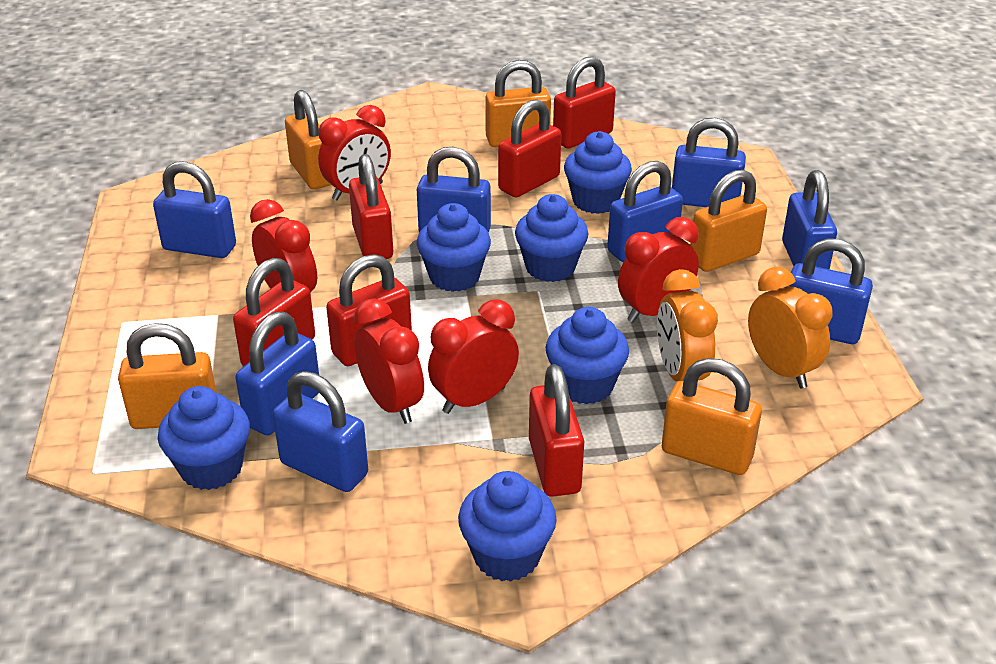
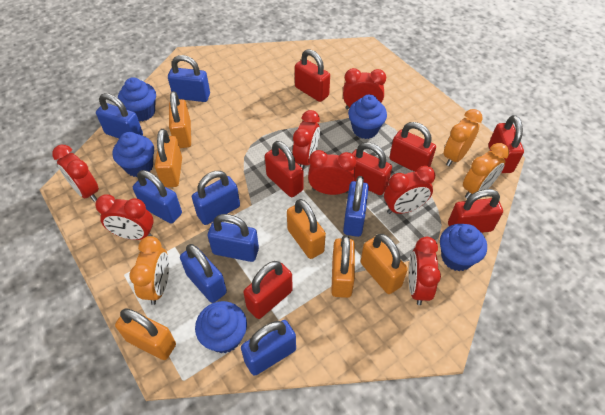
blue cupcake: [158,386,250,490] [417,203,491,292] [458,471,557,582] [515,194,589,282] [546,307,629,404] [564,131,632,214] = 6 -> [112,132,154,177] [118,77,156,122] [195,301,247,353] [348,94,387,139] [440,224,487,271] = 5
orange clock: [657,269,718,382] [748,267,832,388] = 2 -> [129,236,169,305] [443,109,483,166] [463,143,509,199] = 3
orange padlock: [118,323,217,429] [285,90,331,189] [485,60,551,147] [662,358,762,475] [690,170,767,272] = 5 -> [115,308,176,360] [155,129,182,187] [169,91,191,148] [287,199,326,259] [331,235,355,298] [361,234,408,294] = 6
red clock: [250,199,317,293] [318,105,391,201] [354,298,424,424] [428,299,519,414] [618,217,699,322] = 5 -> [52,145,99,202] [95,194,154,240] [292,110,320,169] [308,150,356,195] [343,68,386,109] [384,166,435,214] [409,237,441,305] = 7
red padlock: [233,258,315,366] [326,254,412,366] [349,154,393,259] [498,99,561,197] [529,364,584,497] [553,56,616,148] = 6 -> [243,261,293,319] [265,141,303,197] [295,49,330,102] [352,142,392,195] [390,122,436,172] [448,189,503,233] [488,115,524,173] = 7

